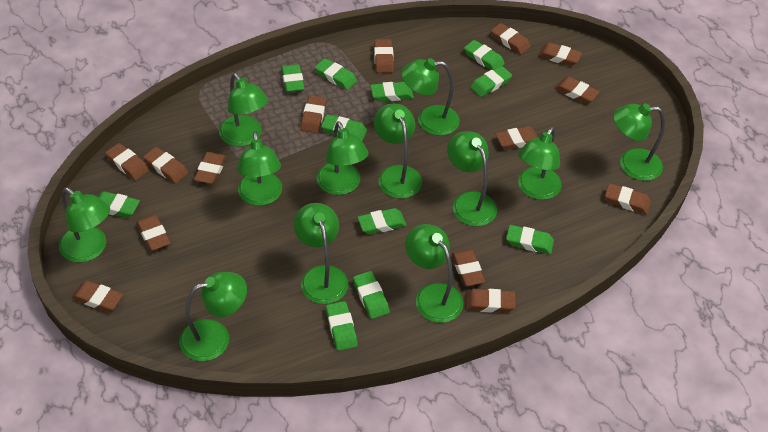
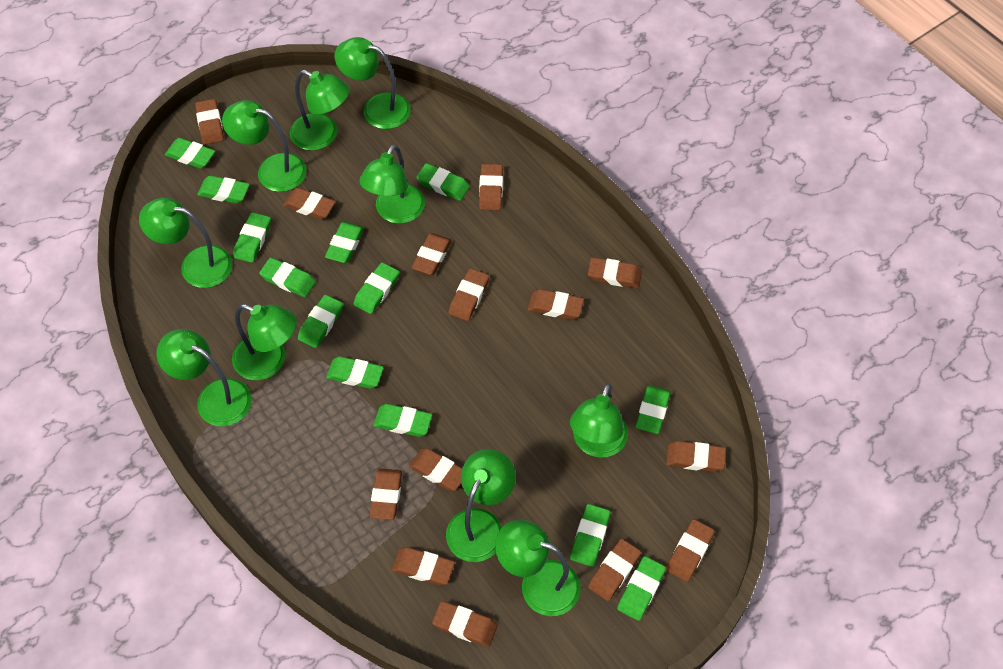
green eraser: [98,191,140,218] [282,64,304,92] [315,58,357,90] [321,114,367,141] [326,301,358,351] [353,271,390,319] [357,208,406,234] [370,82,414,101] [464,40,505,70] [470,66,512,97] [506,225,554,254] = 11 -> [165,138,215,169] [197,176,250,204] [233,212,271,263] [259,257,316,297] [298,295,343,348] [325,222,364,263] [326,356,384,389] [354,262,399,314] [373,404,432,437] [417,163,470,201] [570,504,610,567] [617,556,666,621] [636,385,671,434] = 13
green lamp: [59,187,110,262] [179,272,247,361] [219,73,268,147] [237,131,282,206] [294,203,348,304] [317,121,368,195] [374,104,422,198] [401,58,460,136] [405,224,463,323] [447,131,497,226] [518,127,562,200] [613,103,665,181] = 12 -> [139,198,233,288] [157,329,252,426] [222,100,307,192] [232,304,297,380] [290,70,350,151] [334,37,411,129] [359,144,425,224] [446,449,516,562] [495,519,581,616] [570,383,628,458] = 10

